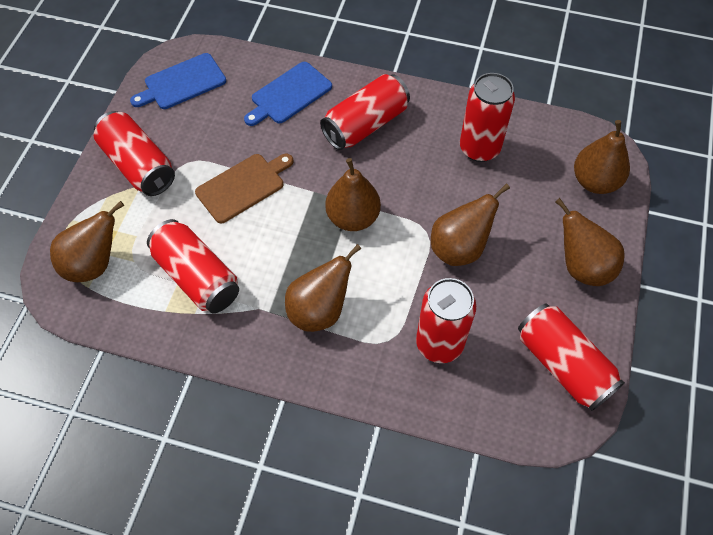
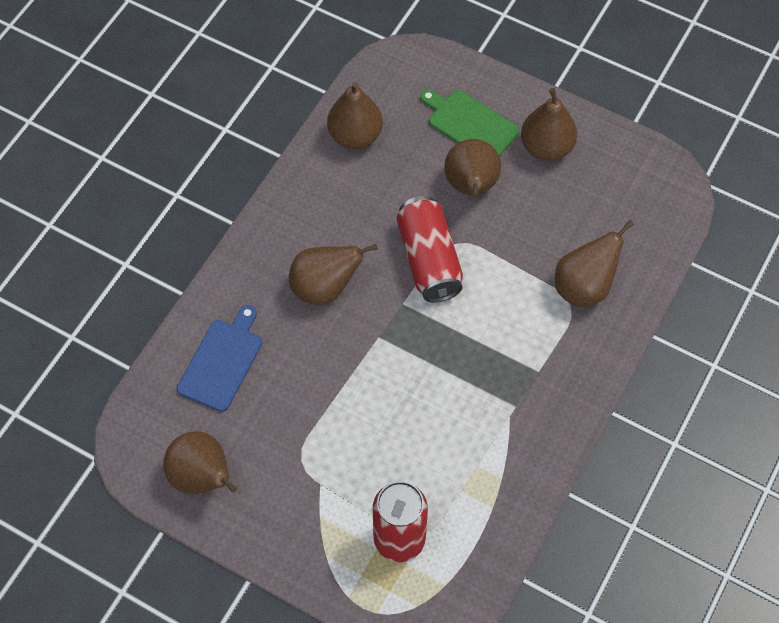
blue cutting board: [130,53,226,109] [244,62,332,126] = 2 -> [177,305,262,412] = 1
brown cutting board: [195,154,293,223] = 1 -> none = 0
green cutting board: none = 0 -> [420,89,520,156] = 1
red can: [94,111,175,196] [147,219,239,313] [320,74,410,150] [416,278,476,363] [460,73,515,162] [518,303,625,411] = 6 -> [373,481,428,562] [396,196,463,302] = 2

